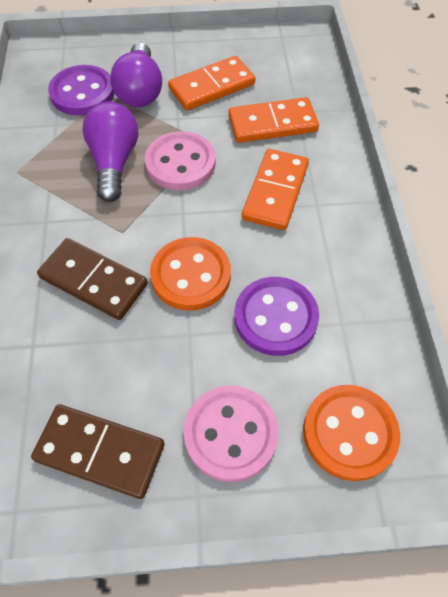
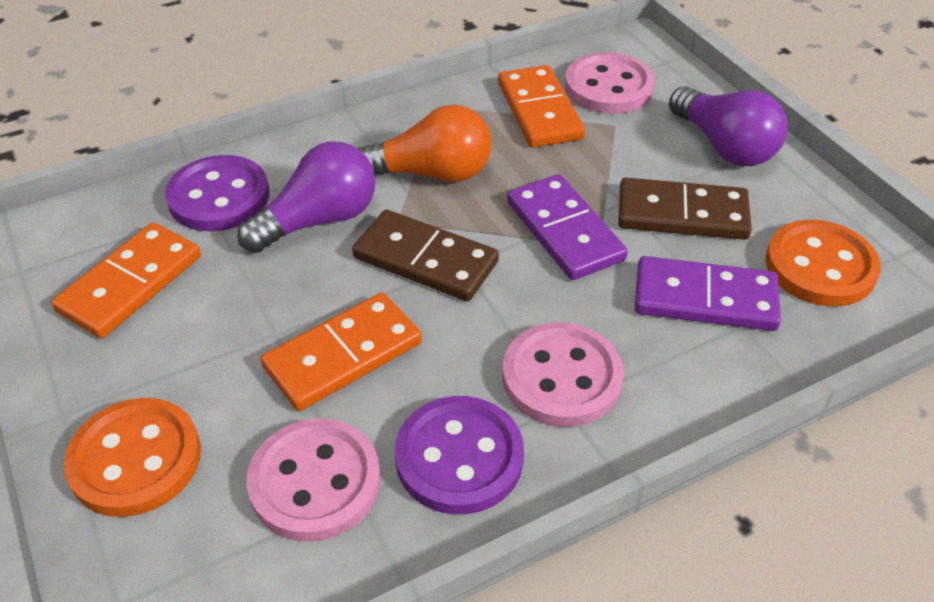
orange light bulb: none = 0 -> [357,104,492,182] = 1
pink button: [145,131,216,190] [184,385,278,482] = 2 -> [247,418,381,542] [503,322,624,427] [565,52,654,114] = 3
purple domino: none = 0 -> [507,174,628,280] [635,256,781,331] = 2

